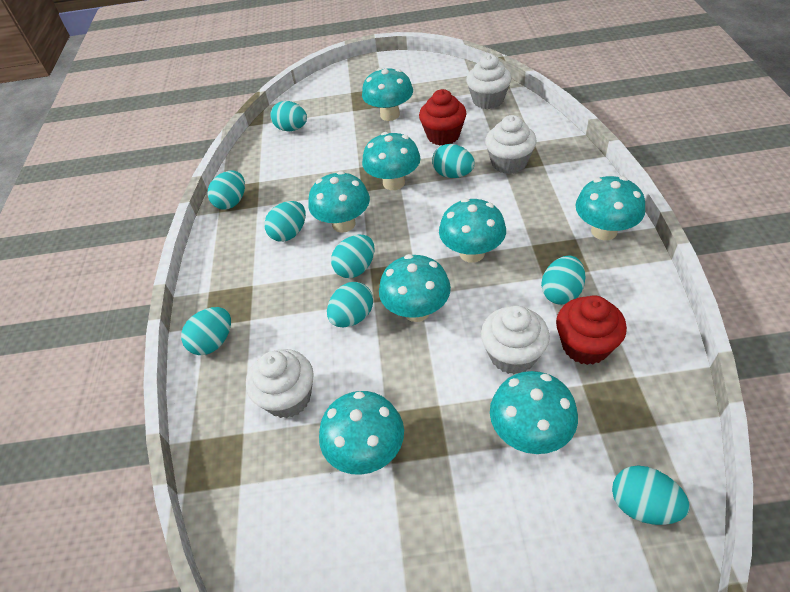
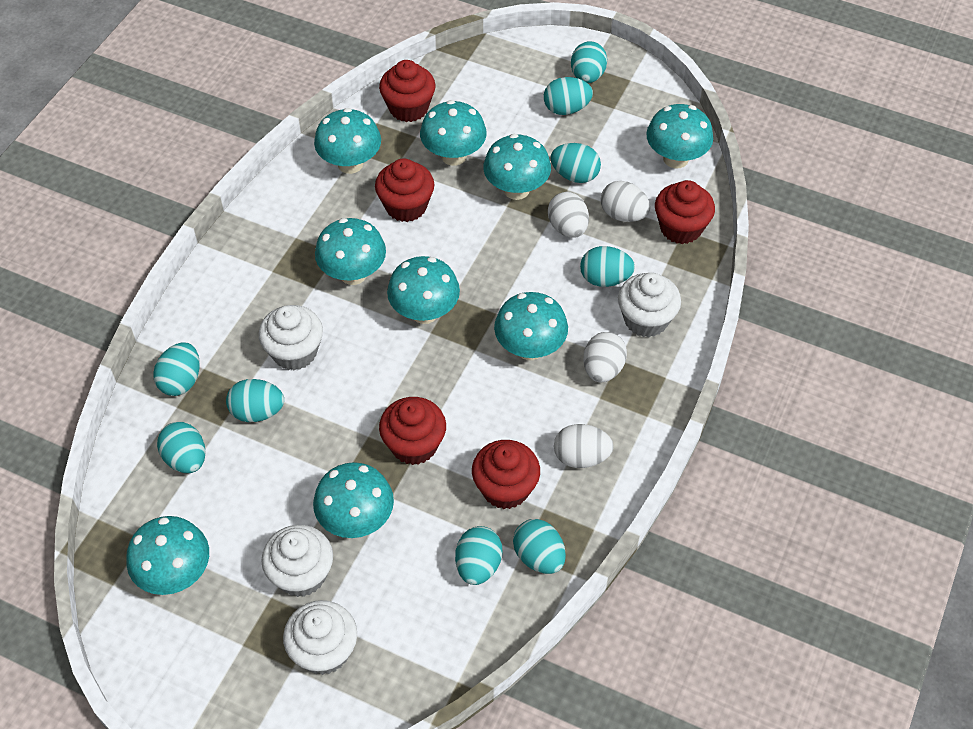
red cupcake: [419,89,467,145] [556,295,627,365] = 2 -> [375,158,434,222] [379,60,436,122] [379,397,446,465] [472,440,540,509] [655,180,715,244] = 5
turquoise mushroom: [308,171,370,233] [319,391,404,475] [362,68,413,121] [362,132,421,190] [379,254,451,322] [439,198,506,263] [490,371,578,454] [575,176,645,240] = 8 -> [126,516,209,595] [313,462,394,538] [314,108,381,174] [315,218,386,285] [387,256,460,324] [420,100,487,166] [483,134,551,200] [494,292,568,360] [646,104,713,168] = 9
white egg: none = 0 -> [548,192,589,238] [554,424,614,468] [583,332,627,382] [601,181,650,222] = 4

